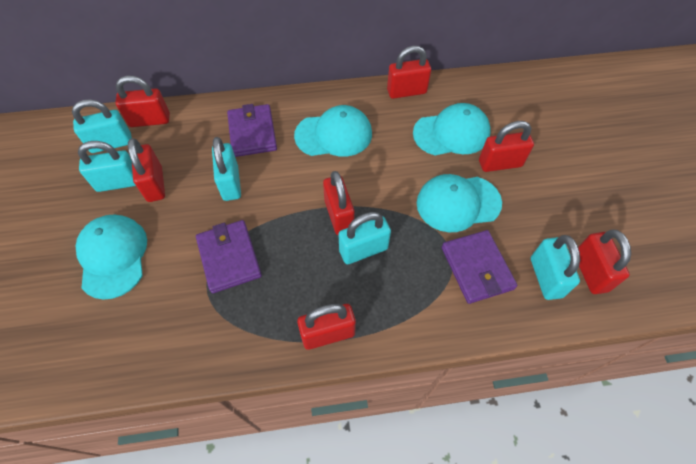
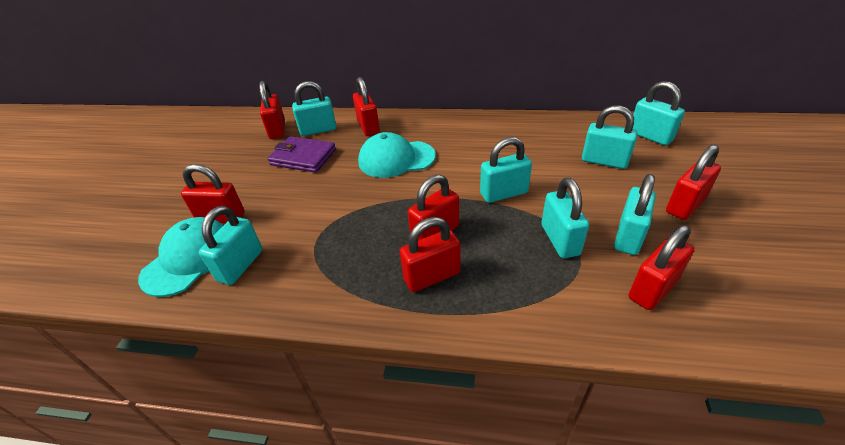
purple wallet: [196,220,262,293] [227,104,277,157] [442,230,517,304] = 3 -> [268,136,336,173] = 1
turquoise cap: [76,214,147,300] [294,105,372,157] [413,103,491,155] [417,174,502,232] = 4 -> [138,217,224,297] [358,132,436,178] = 2
turquoise padlock: [72,99,132,153] [78,141,136,192] [212,137,241,201] [339,212,391,264] [531,235,580,300] = 5 -> [199,206,262,285] [292,81,336,136] [480,137,532,203] [541,178,589,258] [582,105,638,169] [614,174,656,255] [633,81,685,146] = 7

